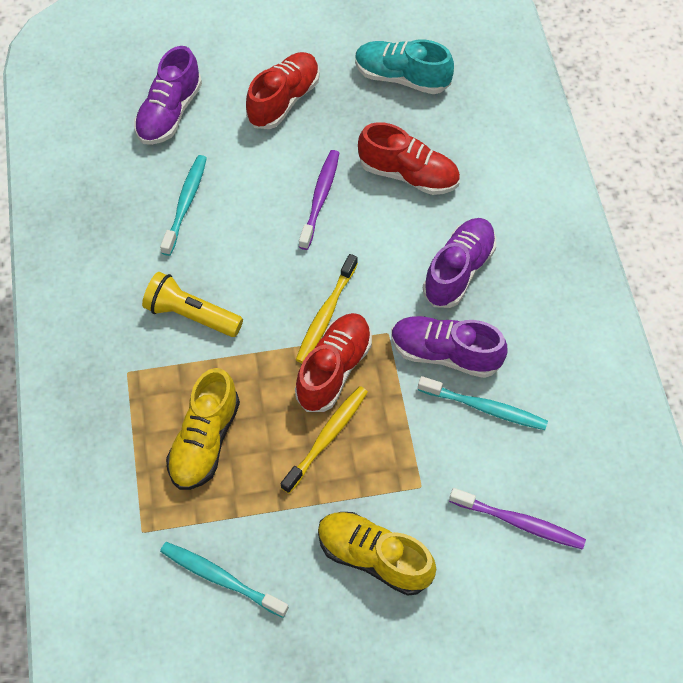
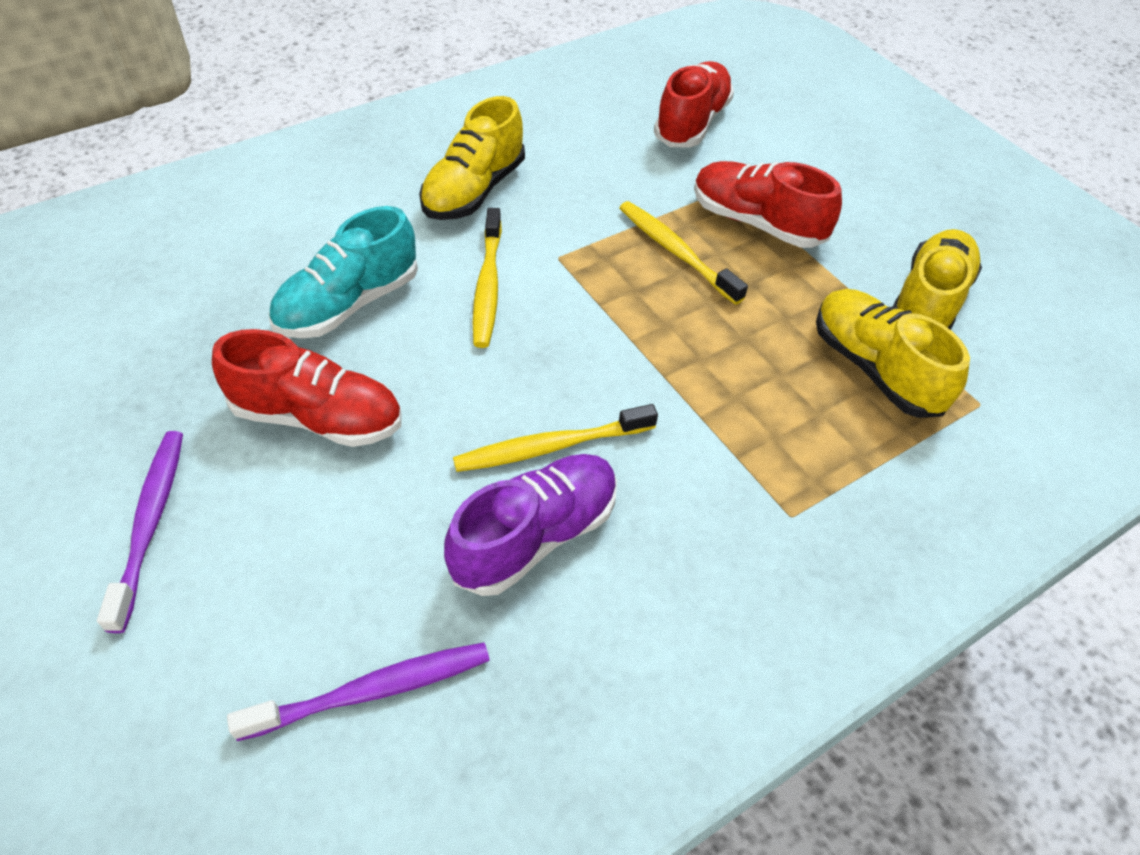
purple shoe: [134,46,202,145] [391,316,507,378] [423,218,496,308] = 3 -> [444,454,617,596] = 1
turquoise toothbrush: [160,155,207,256] [160,542,289,618] [418,376,548,430] = 3 -> none = 0
yellow flashlight: [142,272,243,337] = 1 -> none = 0
yellow shoe: [166,368,240,490] [318,512,436,596] = 2 -> [419,96,525,220] [816,289,970,418] [893,229,982,330] = 3
yellow toothbrush: [281,386,368,494] [296,254,358,363] = 2 -> [453,404,658,472] [473,208,502,348] [619,201,748,305] = 3

